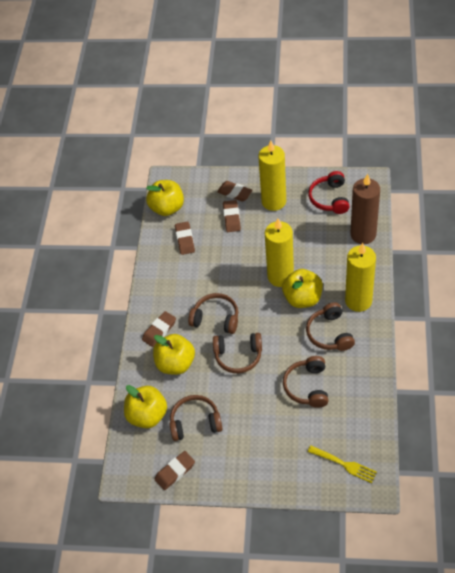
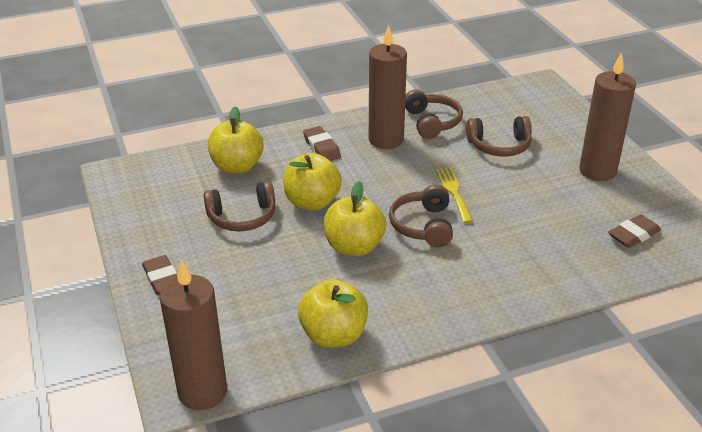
brown candle: [350,174,380,244] = 1 -> [160,260,227,410] [369,25,407,149] [579,52,636,181] = 3
brown eraser: [142,311,176,347] [155,451,195,490] [175,222,195,255] [217,181,252,202] [223,200,241,232] = 5 -> [142,255,177,295] [303,126,341,161] [608,214,661,248] = 3
brown headphones: [170,395,223,441] [188,293,238,334] [213,333,262,373] [283,356,329,408] [306,302,355,351] = 5 -> [203,181,275,231] [389,184,453,247] [405,89,463,139] [466,116,532,157] = 4
red headphones: [308,171,350,214] = 1 -> none = 0
yellow candle: [258,141,286,211] [265,219,294,287] [345,243,376,312] = 3 -> none = 0

